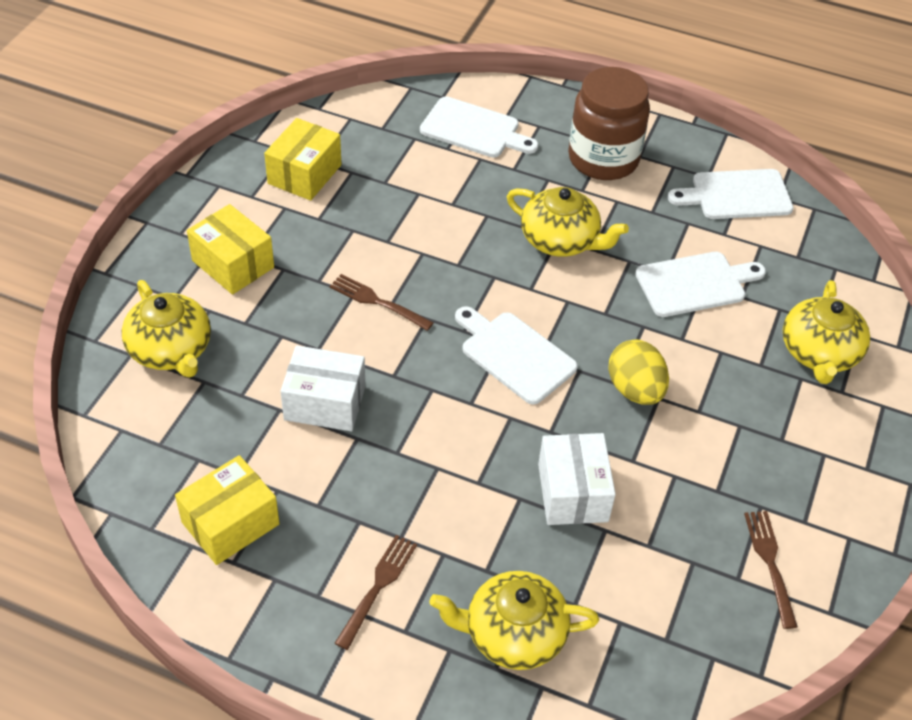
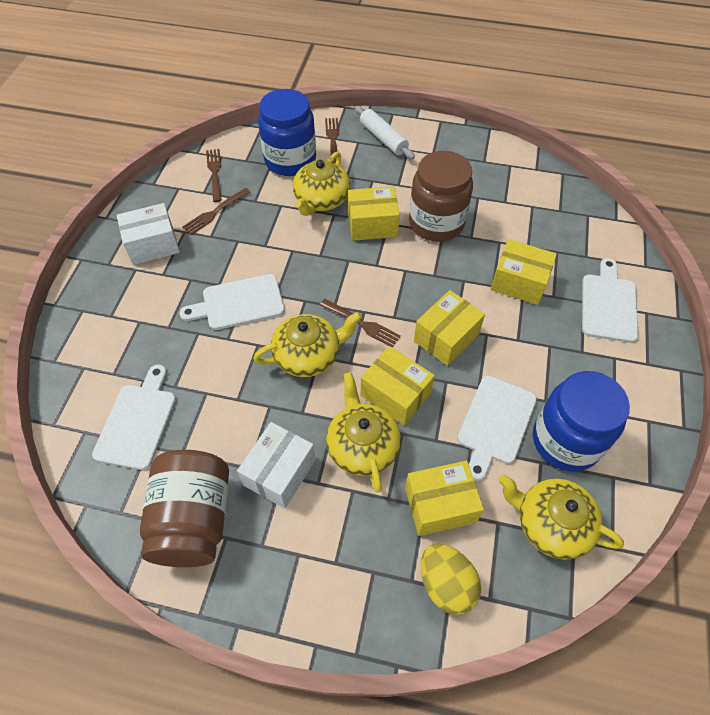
blue jar: none = 0 -> [258,89,316,176] [533,371,630,471] = 2
brown fork: [330,274,434,331] [334,535,417,650] [744,511,798,629] = 3 -> [182,188,250,235] [206,149,222,202] [320,299,401,348] [325,118,339,163] = 4
brown jar: [568,67,650,180] = 1 -> [140,450,229,567] [409,151,473,242] = 2
white rolling pin: none = 0 -> [355,106,415,159] = 1
yellow box: [175,455,280,565] [187,204,274,295] [264,118,342,201] = 3 -> [348,186,400,241] [361,346,435,425] [405,461,484,536] [414,290,485,366] [491,239,557,305] = 5

